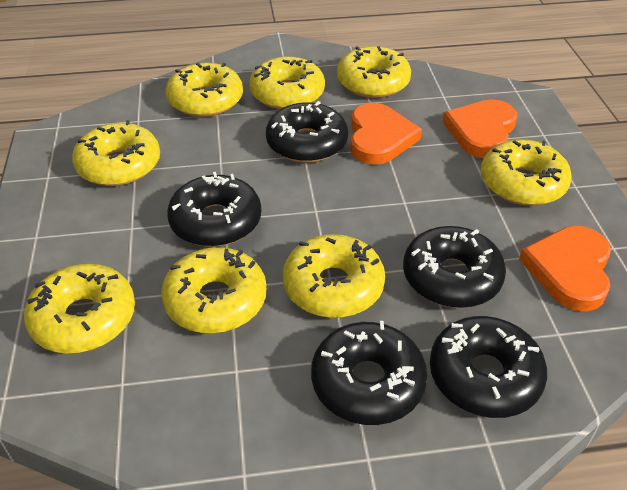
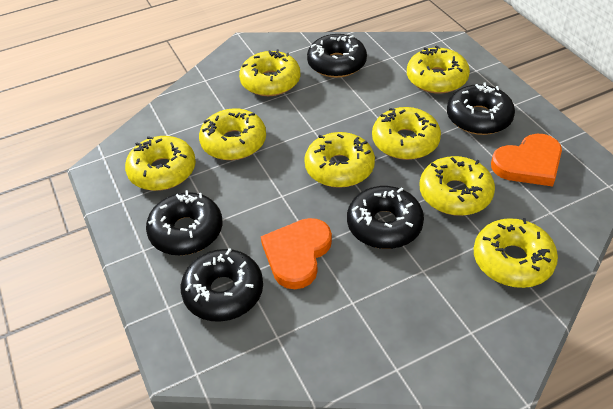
orange heart: [350,103,422,165] [443,99,517,158] [519,226,611,312] = 3 -> [261,218,332,289] [491,134,562,186] = 2

